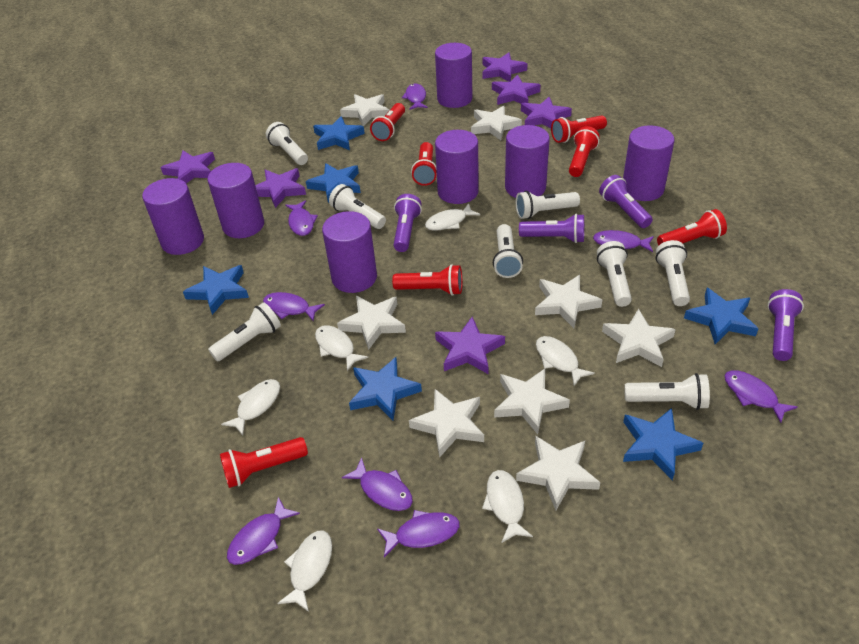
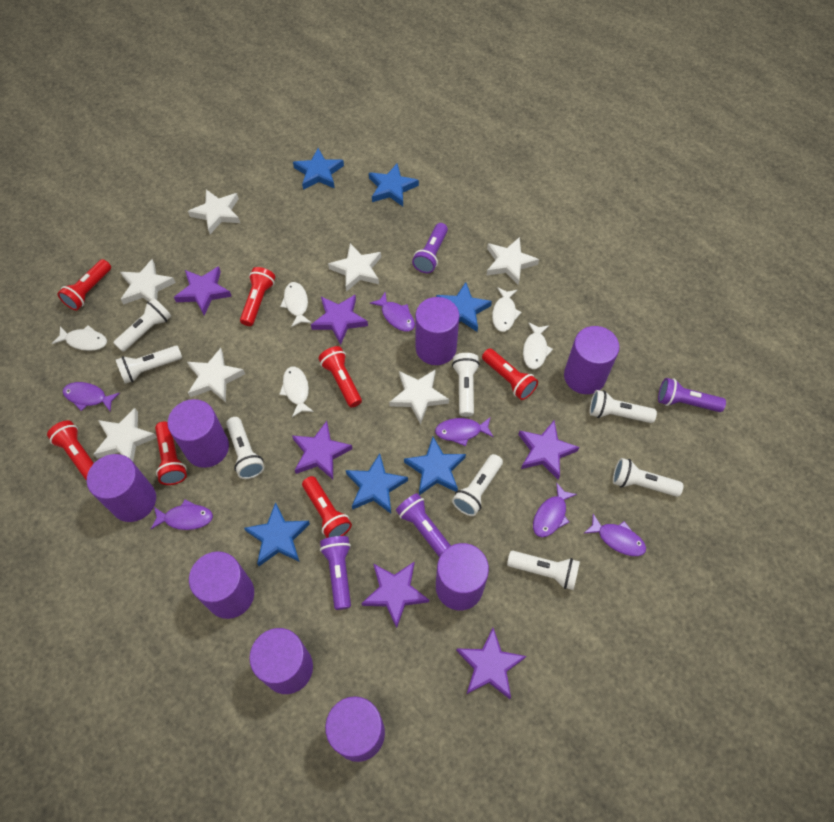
purple cylinder: [142,178,204,255] [207,163,264,238] [322,211,377,293] [435,43,472,108] [435,130,479,204] [505,125,550,198] [623,125,674,201] = 7 -> [87,454,156,522] [168,399,229,468] [189,551,254,619] [249,628,313,694] [325,696,385,762] [415,297,459,365] [436,543,489,611] [564,326,620,394] = 8
purple fish: [227,497,300,565] [263,292,325,321] [285,200,318,236] [342,457,413,511] [377,510,460,557] [402,84,428,110] [593,230,654,252] [725,370,797,423] = 8 -> [63,382,120,411] [151,499,213,530] [370,293,415,331] [435,418,494,446] [533,482,577,537] [583,514,646,556] = 6
white fish: [221,379,280,436] [277,531,332,612] [315,325,368,371] [425,203,480,231] [482,470,533,543] [536,336,595,386] = 6 -> [52,325,107,351] [279,367,314,417] [280,282,312,327] [492,287,521,332] [523,322,553,369] = 5
white star: [337,296,406,350] [340,94,389,126] [409,389,484,458] [471,105,522,141] [494,369,570,434] [516,435,600,511] [535,275,602,328] [602,309,676,367] = 8 -> [93,408,157,461] [120,259,176,305] [187,348,245,402] [188,190,240,234] [328,243,381,292] [389,369,449,424] [486,237,539,285] = 7

